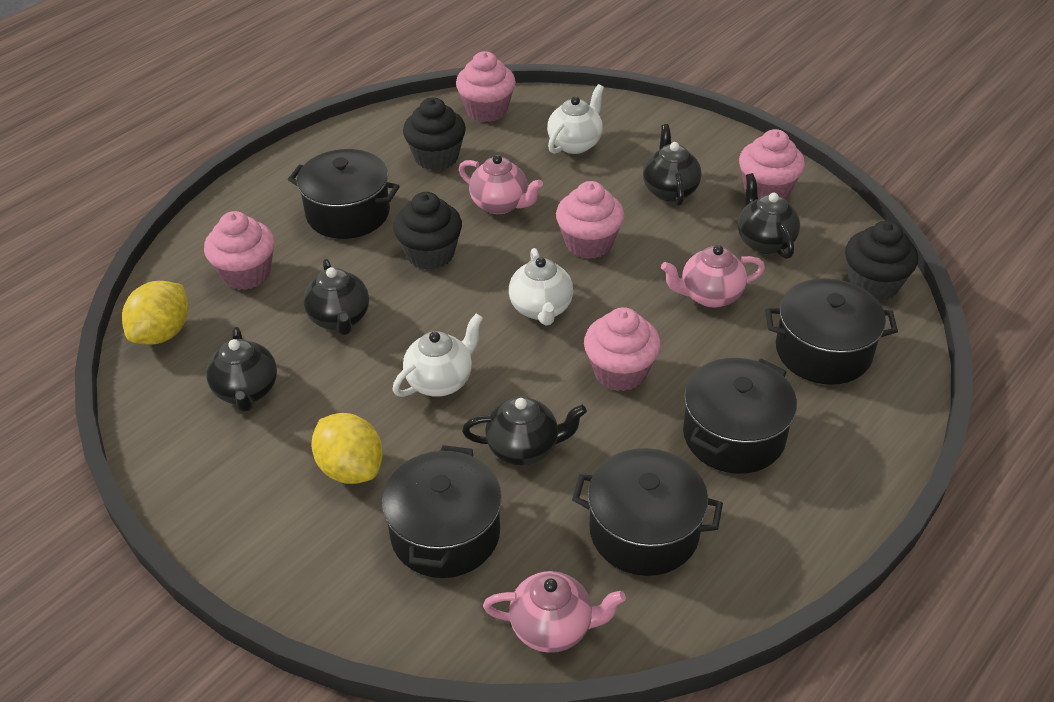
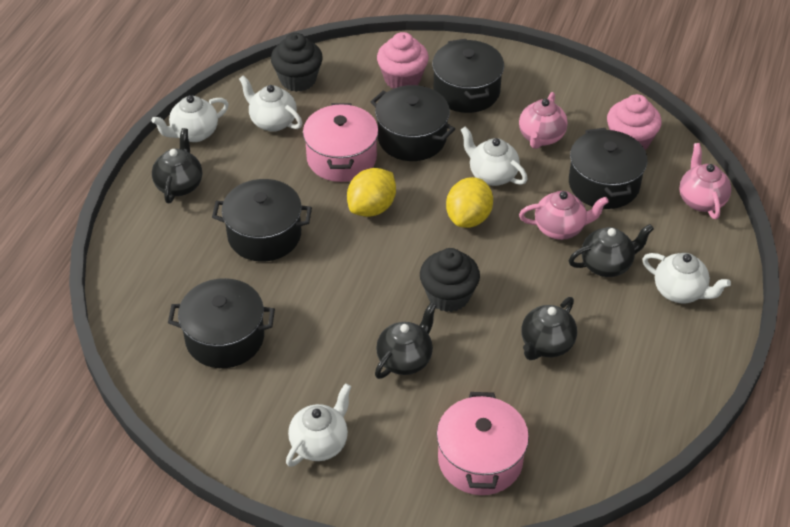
black cupcake: [393,192,462,270] [403,97,466,171] [845,221,918,301] = 3 -> [271,33,323,92] [420,248,480,312] = 2
black teapot: [206,327,277,412] [303,259,369,335] [462,396,587,465] [643,124,701,206] [738,173,800,259] = 5 -> [152,128,202,203] [375,303,437,379] [521,297,577,360] [569,224,654,277] = 4
pink cupcake: [204,211,275,290] [456,51,516,122] [556,181,624,259] [584,307,661,391] [739,129,805,199] = 5 -> [377,32,429,89] [607,94,662,150] = 2
pink pot: none = 0 -> [303,103,379,182] [436,392,529,495] = 2
white teapot: [393,313,483,397] [509,248,573,326] [547,84,604,154] = 3 -> [152,95,229,142] [239,75,302,132] [286,383,351,467] [461,126,528,186] [643,253,731,303] = 5

